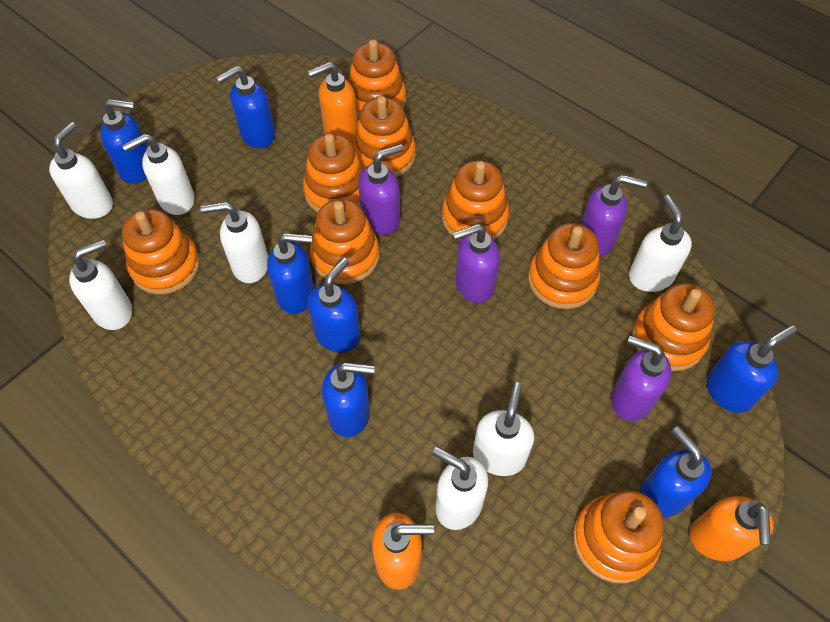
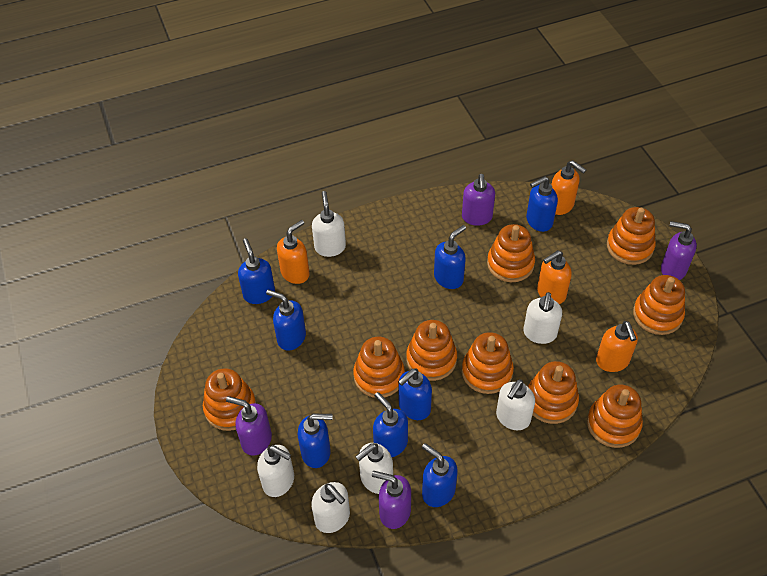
blue soap dispenser: [100,99,148,184] [216,66,275,148] [267,233,314,314] [308,258,361,353] [322,362,375,437] [639,426,712,517] [707,325,797,413] = 7 -> [238,238,275,304] [266,290,306,351] [298,414,333,468] [373,392,408,457] [398,369,432,420] [422,443,458,507] [434,225,466,289] [526,176,558,232] = 8
orange soap dispenser: [308,62,358,143] [372,513,434,590] [690,496,774,561] = 3 -> [277,220,310,284] [537,250,572,304] [551,160,586,215] [596,321,638,372] = 4
white soap dispenser: [49,122,113,219] [69,239,132,330] [122,134,195,215] [200,202,268,283] [432,447,488,530] [473,382,534,476] [629,195,692,292] = 7 -> [257,445,294,497] [311,482,350,533] [312,191,346,257] [355,443,393,494] [496,379,535,430] [523,292,562,344] = 6

